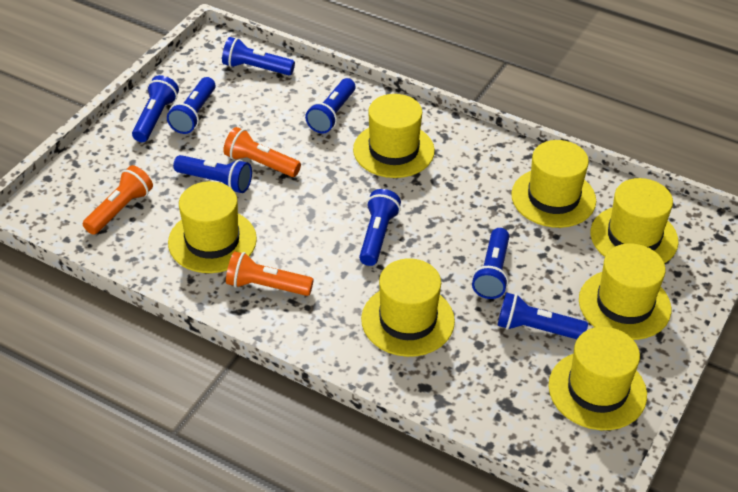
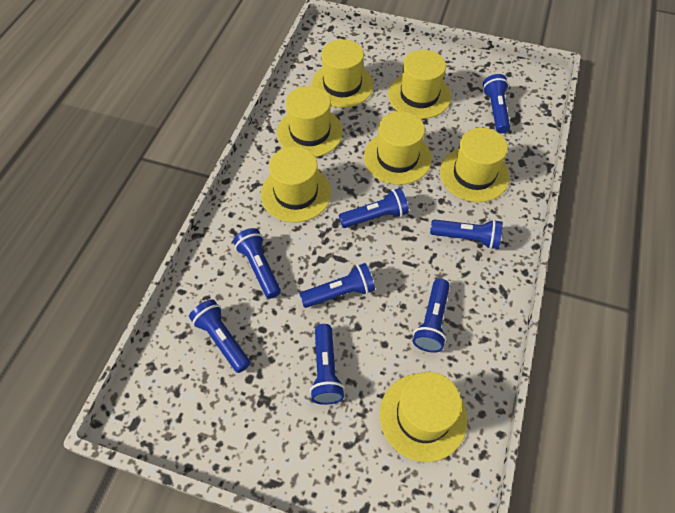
orange flashlight: [83,165,153,235] [223,127,301,177] [226,251,314,296] = 3 -> none = 0

